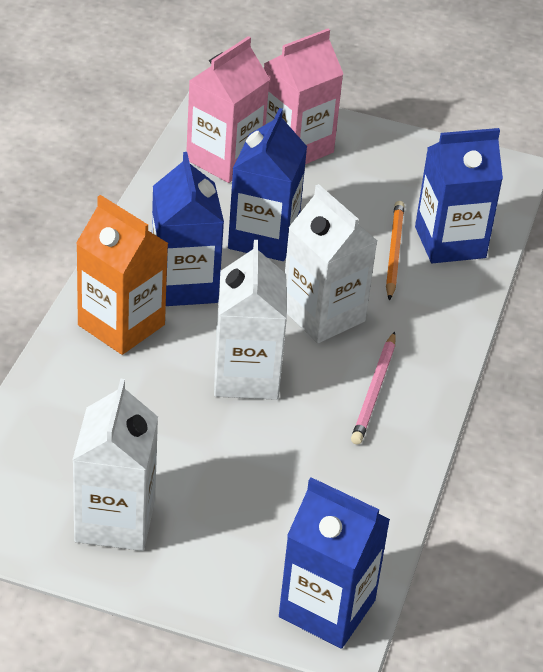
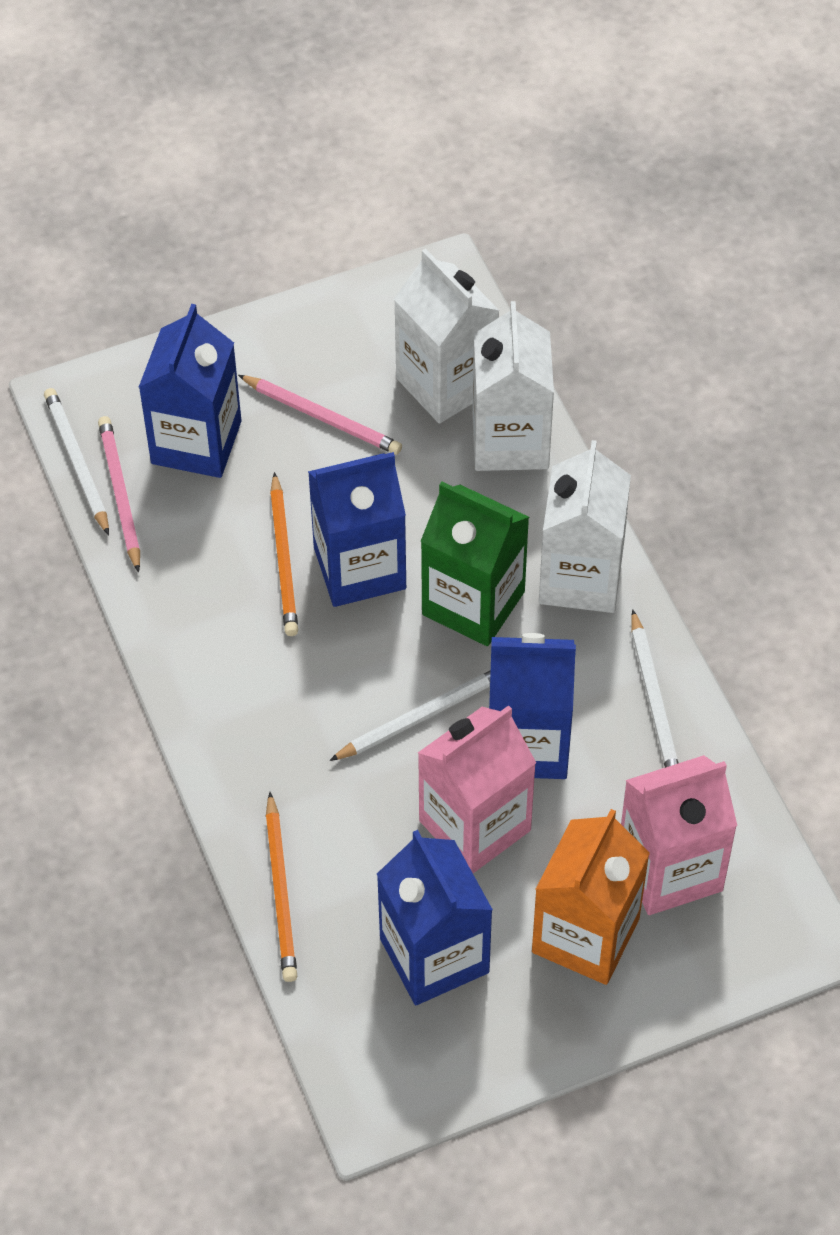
green carton: none = 0 -> [420,482,529,646] = 1
orange pencil: [386,201,405,301] = 1 -> [266,792,297,982] [270,472,298,636] = 2
pink pencil: [351,332,396,444] = 1 -> [98,416,140,573] [238,375,402,455] = 2
white pencil: none = 0 -> [44,388,109,535] [329,670,491,761] [631,609,679,768] = 3

